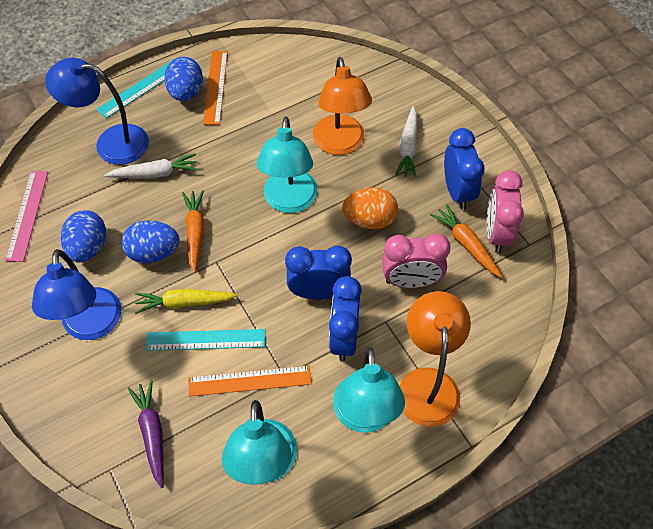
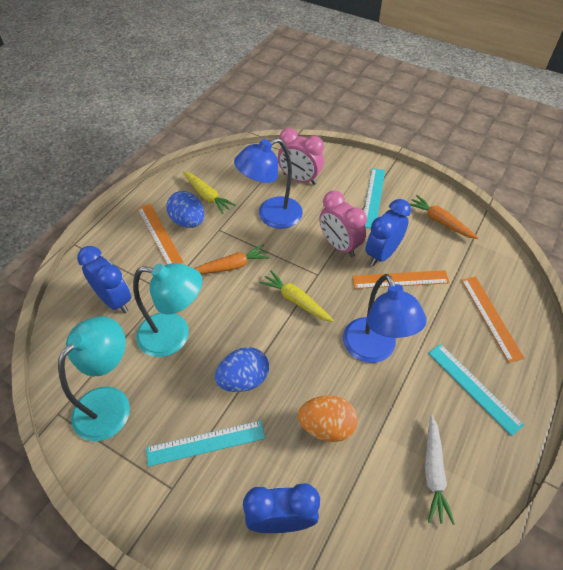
blue egg: [61,210,106,263] [121,220,179,263] [164,57,203,101] = 3 -> [166,191,204,228] [215,347,269,392] = 2
orange lamp: [313,57,372,155] [399,291,471,427] = 2 -> none = 0
orange ruler: [188,365,312,397] [203,51,228,125] = 2 -> [137,204,183,264] [352,270,450,289] [461,277,525,363] = 3
pink ruler: [5,171,48,262] = 1 -> none = 0
purple carrot: [128,381,164,488] = 1 -> none = 0
turquoise lamp: [222,400,297,485] [257,117,318,213] [333,347,405,433] = 3 -> [58,316,130,441] [133,263,202,357] = 2
turquoise ruler: [96,59,174,119] [146,329,265,351] = 2 -> [146,420,265,467] [364,168,385,228] [428,344,524,436] = 3
white carrot: [104,154,198,178] [395,106,417,178] = 2 -> [425,415,455,525] = 1
yellow carrot: [135,289,238,314] = 1 -> [183,171,236,214] [259,270,334,322] = 2

